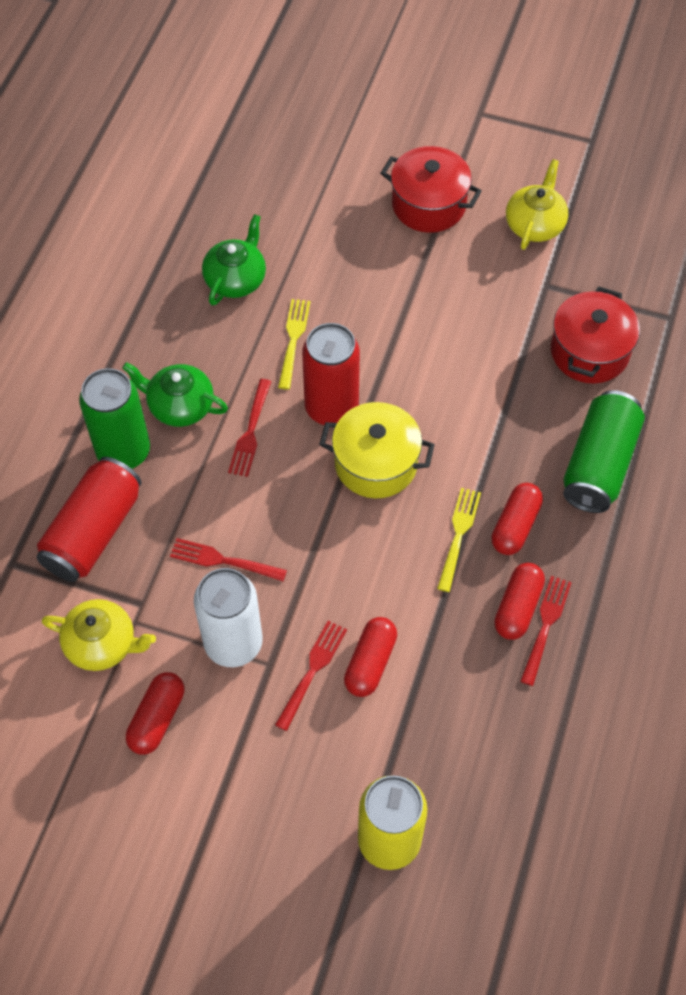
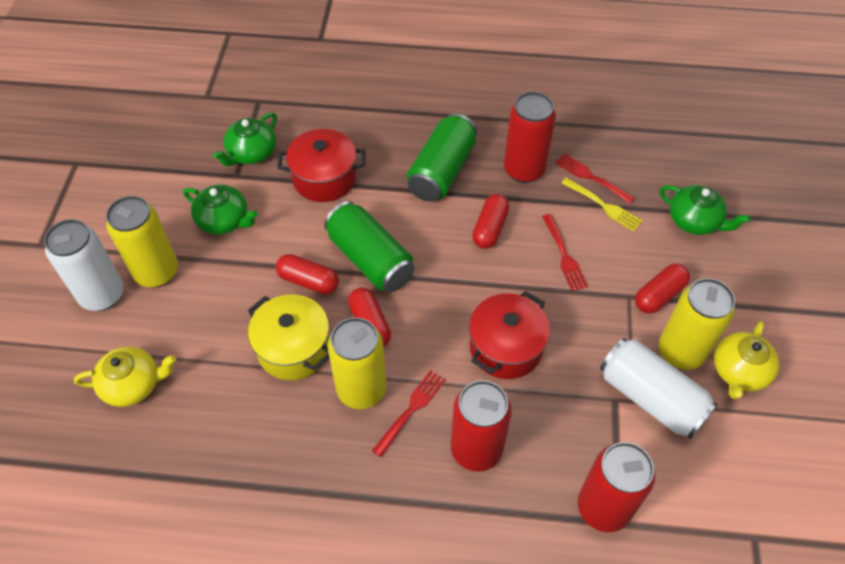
green teapot: [122,362,228,427] [202,214,266,306] = 2 -> [183,185,258,235] [213,112,277,166] [659,185,751,235] = 3
red can: [37,457,142,582] [302,323,360,425] = 2 -> [451,380,512,472] [504,92,556,183] [578,442,655,532] = 3
red fork: [170,538,287,581] [228,379,272,477] [275,621,347,731] [520,576,572,686] = 4 -> [372,370,445,457] [542,214,588,291] [555,153,635,204] = 3
white can: [194,568,263,667] = 1 -> [44,219,124,311] [600,338,718,439] = 2
yellow can: [358,775,427,870] = 1 -> [106,196,178,288] [328,317,387,409] [659,278,735,370] = 3
yellow fork: [278,299,310,390] [437,488,481,592] = 2 -> [561,177,643,232] = 1

